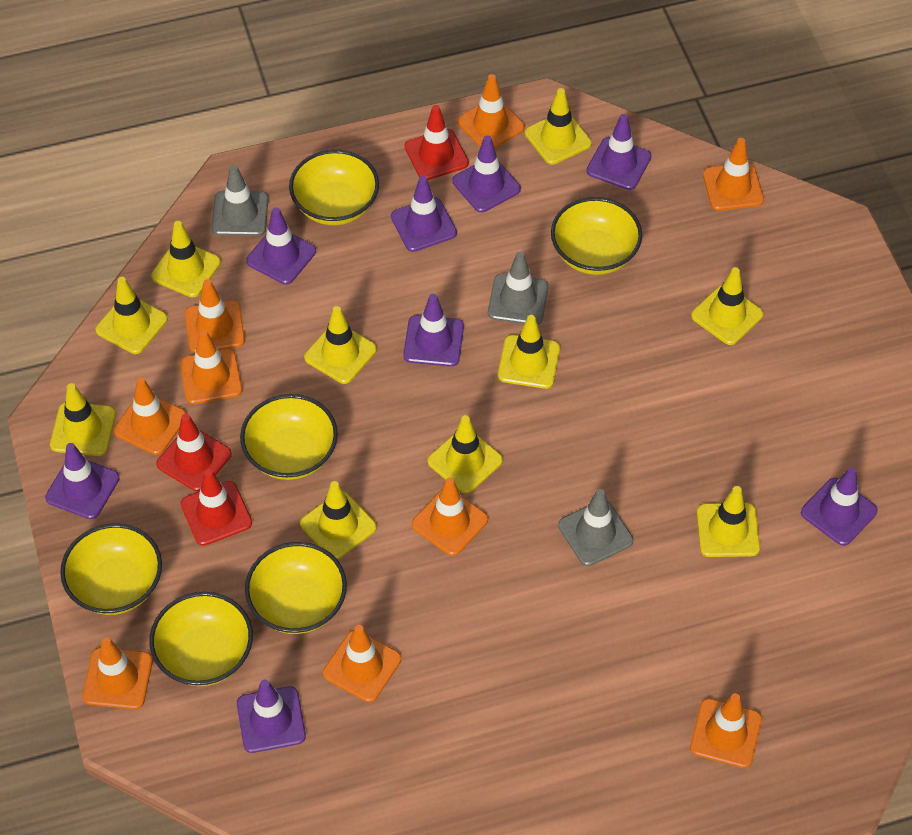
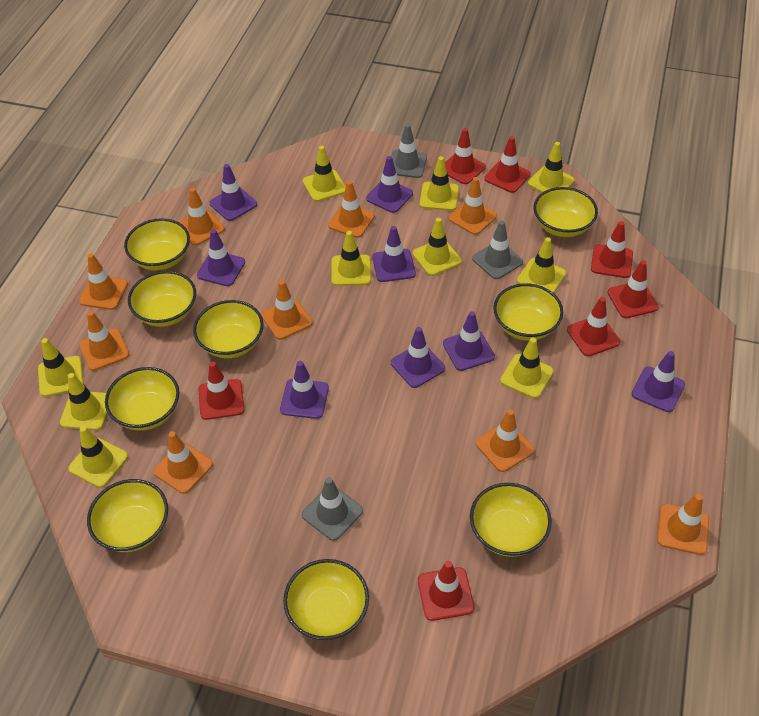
red traffic cone: [156,414,232,491] [181,469,252,546] [404,105,469,180] = 3 -> [198,362,244,420] [418,561,474,621] [445,128,486,184] [484,136,531,193] [567,297,620,357] [591,221,633,278] [607,260,659,318] = 7
yellow bowl: [60,523,162,615] [149,592,253,686] [240,394,338,480] [245,542,347,634] [289,150,379,226] [551,197,642,275] = 6 -> [87,479,168,552] [105,367,179,431] [124,218,190,271] [128,271,196,327] [193,300,263,358] [283,559,369,640] [470,483,552,557] [493,283,563,341] [534,187,598,237] = 9

